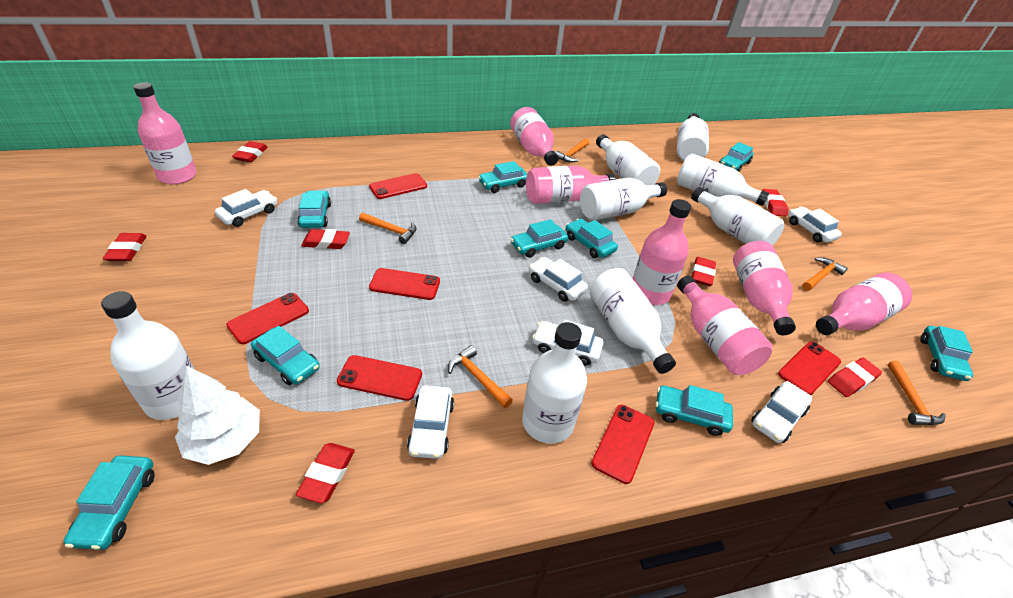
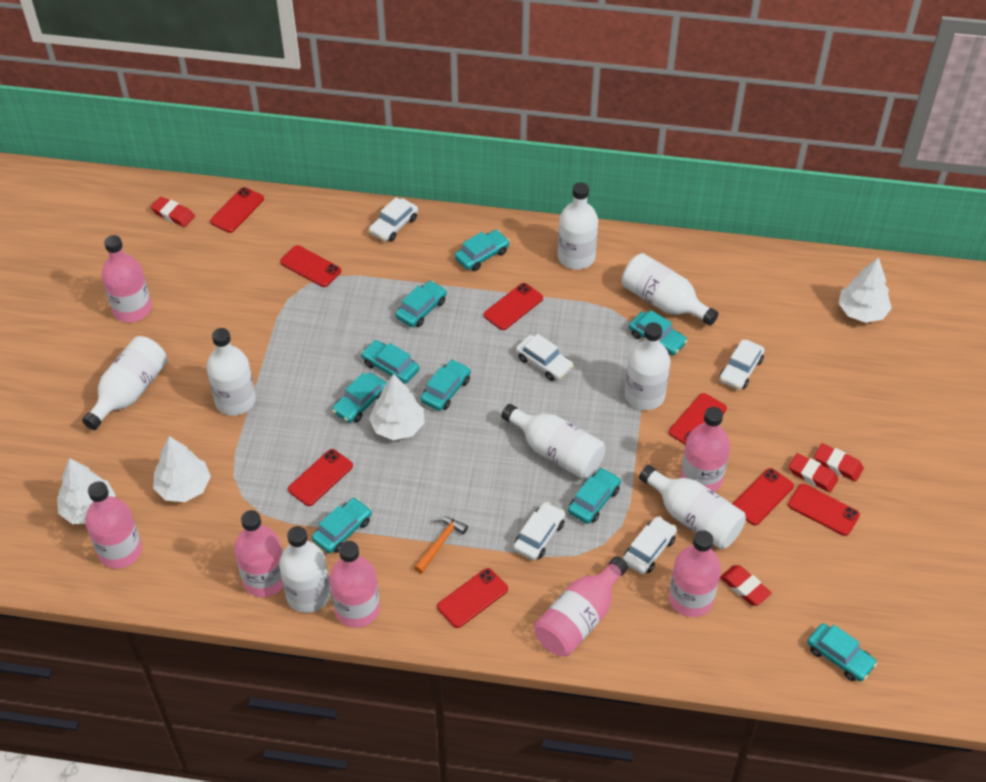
orange hammer: [359,213,417,244] [448,345,513,408] [555,138,589,162] [802,257,848,291] [888,361,946,425] = 5 -> [414,516,468,574] = 1
red eraser: [103,233,147,261] [232,141,268,162] [296,443,355,503] [301,229,350,249] [692,257,716,286] [762,189,788,216] [828,358,882,397] = 7 -> [150,197,195,227] [720,565,772,606] [789,453,838,492] [814,443,864,482] = 4
red phone: [226,293,309,344] [337,355,422,401] [369,173,427,199] [369,268,440,300] [591,405,654,484] [778,341,841,395] = 6 -> [210,187,264,233] [280,245,341,287] [288,449,353,506] [437,568,508,628] [484,283,543,330] [669,393,727,445] [733,468,794,525] [788,484,860,536] = 8
white car: [215,189,277,227] [407,386,454,459] [529,257,588,302] [532,320,604,366] [751,381,812,443] [788,207,842,243] = 6 -> [369,197,418,242] [513,502,565,560] [516,334,574,381] [623,516,677,574] [719,339,765,390] = 5
white tree: [175,366,260,465] = 1 -> [57,458,115,524] [153,436,211,502] [369,374,424,440] [838,257,892,323] = 4

